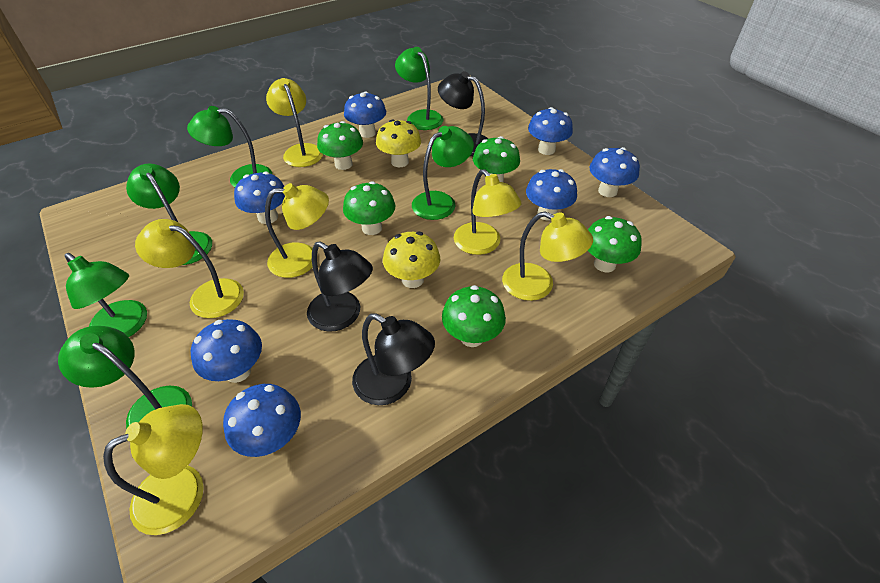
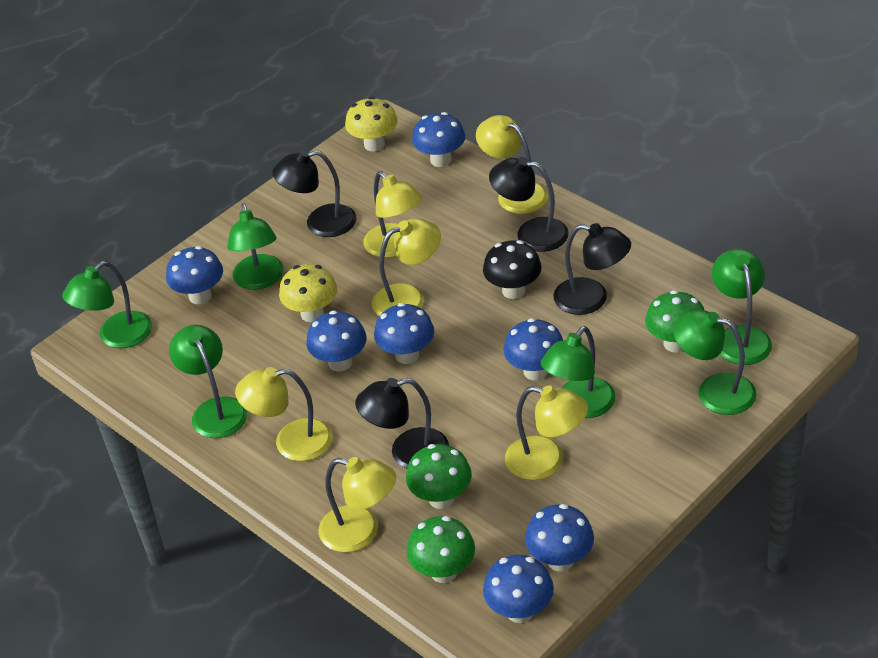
black lamp: [307,241,373,332] [352,313,435,405] [438,71,488,156] = 3 -> [272,150,356,237] [355,378,449,469] [489,157,569,252] [553,223,631,315] = 4
black mushroom: none = 0 -> [483,240,542,299] = 1
green mushroom: [317,121,363,170] [343,181,395,235] [442,285,506,347] [473,136,520,182] [588,216,642,272] = 5 -> [406,444,472,509] [407,516,475,583] [645,290,704,352] = 3

